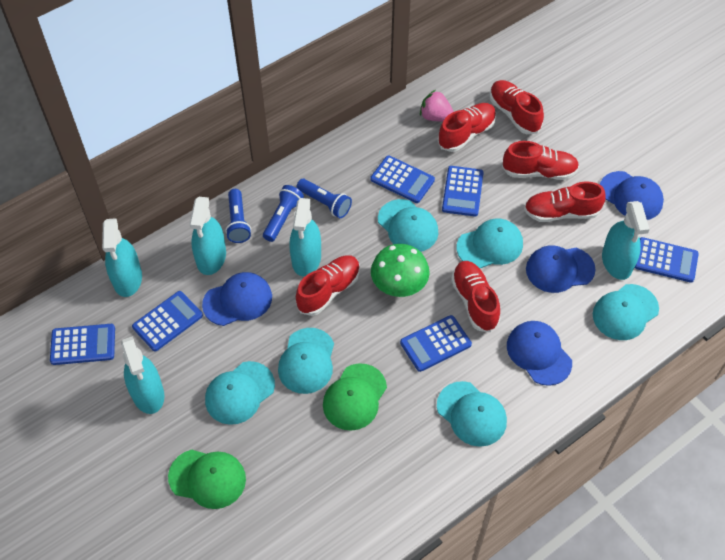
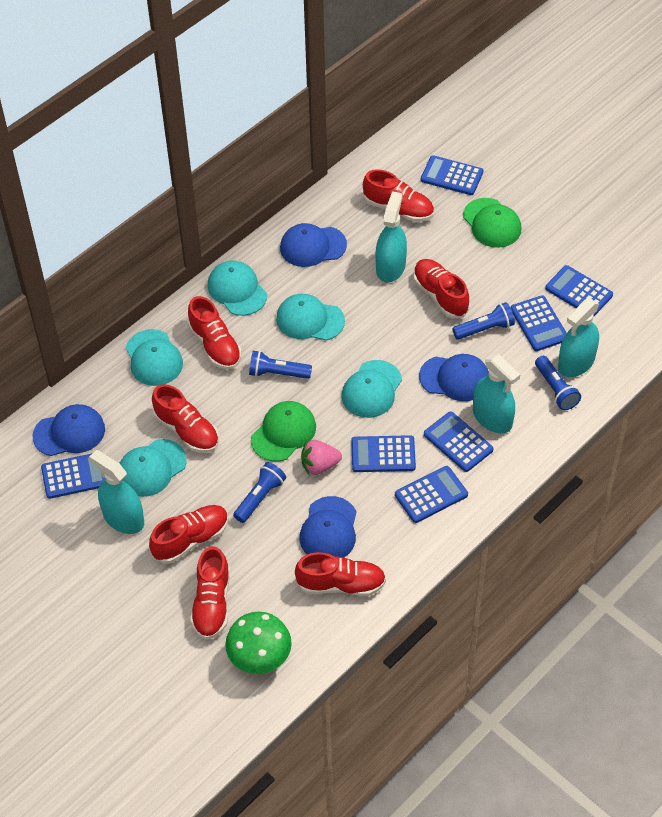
blue calculator: [50,324,115,365] [132,291,203,351] [370,155,435,203] [400,315,472,372] [442,166,484,217] [635,237,699,283] = 6 -> [41,452,105,499] [351,435,416,472] [395,466,468,523] [421,155,483,195] [424,411,494,472] [511,295,567,351] [545,265,613,317] = 7
blue flashlight: [225,189,251,243] [263,185,304,242] [297,179,352,218] = 3 -> [233,462,286,523] [249,351,312,379] [452,302,515,340] [535,356,581,410] = 4
red shoe: [296,255,360,316] [438,103,496,152] [451,261,501,332] [489,80,544,134] [502,141,579,180] [524,182,606,222] = 6 -> [149,505,229,564] [152,384,219,453] [188,296,242,370] [190,546,230,640] [295,552,386,596] [363,169,434,222] [413,259,470,319] = 7
turquoise cap: [205,361,275,425] [278,328,334,394] [378,199,438,252] [437,381,507,447] [457,218,523,268] [593,284,659,340] = 6 -> [119,439,187,497] [126,329,183,386] [207,261,267,316] [276,294,345,341] [342,360,402,418] = 5
turquoise spray bottle: [102,218,142,297] [121,336,164,414] [190,197,226,275] [289,198,321,276] [602,201,650,280] = 5 -> [89,450,144,534] [376,191,407,283] [473,354,520,433] [558,299,599,377] = 4

